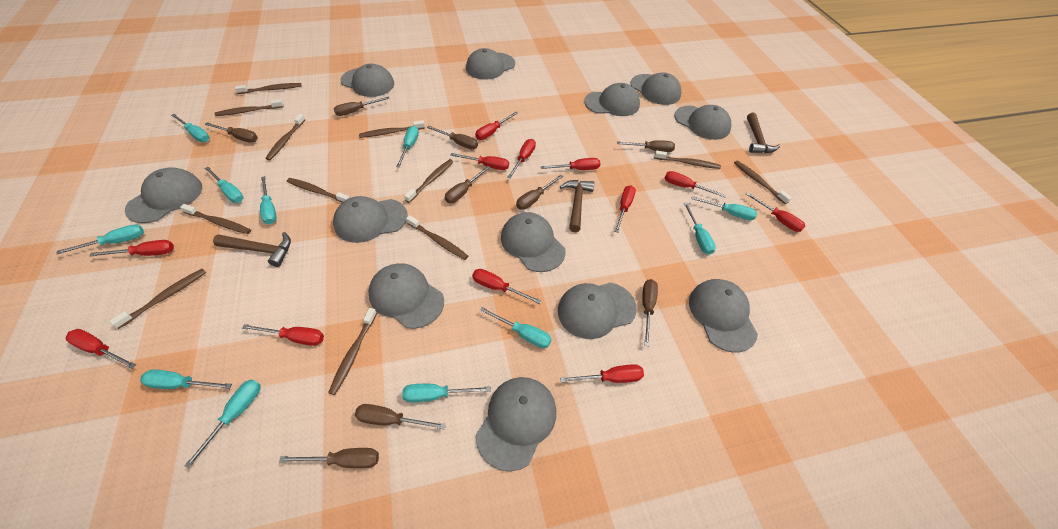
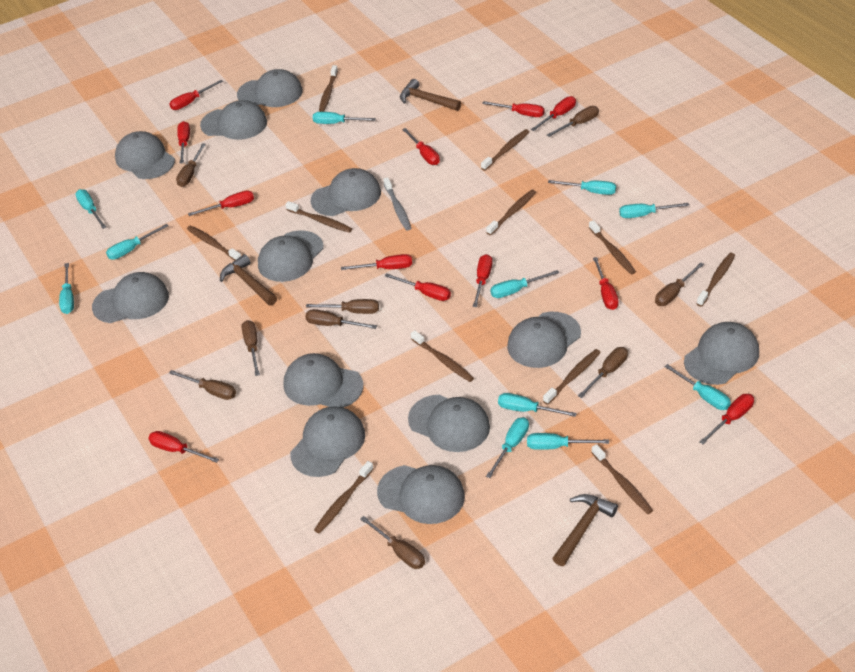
brown toothbrush: [109,269,206,329] [180,204,251,234] [214,99,283,116] [235,83,302,94] [265,114,306,161] [287,178,349,203] [328,308,377,395] [359,120,425,138] [404,159,453,203] [406,215,468,260] [654,150,721,169] [734,161,792,204] = 12 -> [187,225,241,261] [286,201,352,233] [314,461,374,534] [319,65,338,112] [411,330,474,382] [481,129,529,171] [486,190,536,235] [543,349,601,405] [589,220,636,274] [591,444,653,514] [697,253,735,307] = 11
grey toothbrush: none = 0 -> [383,177,411,230] = 1

